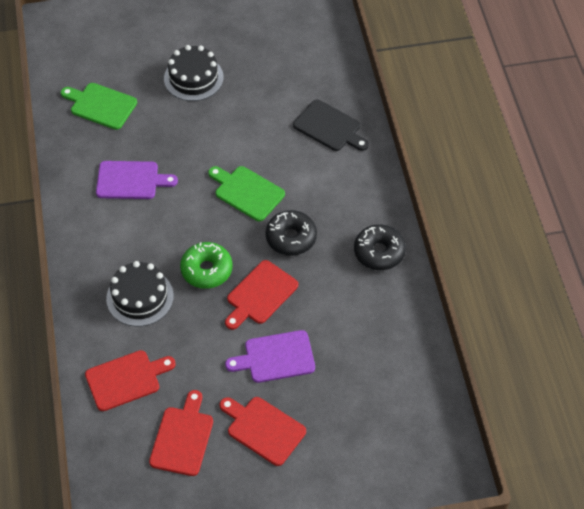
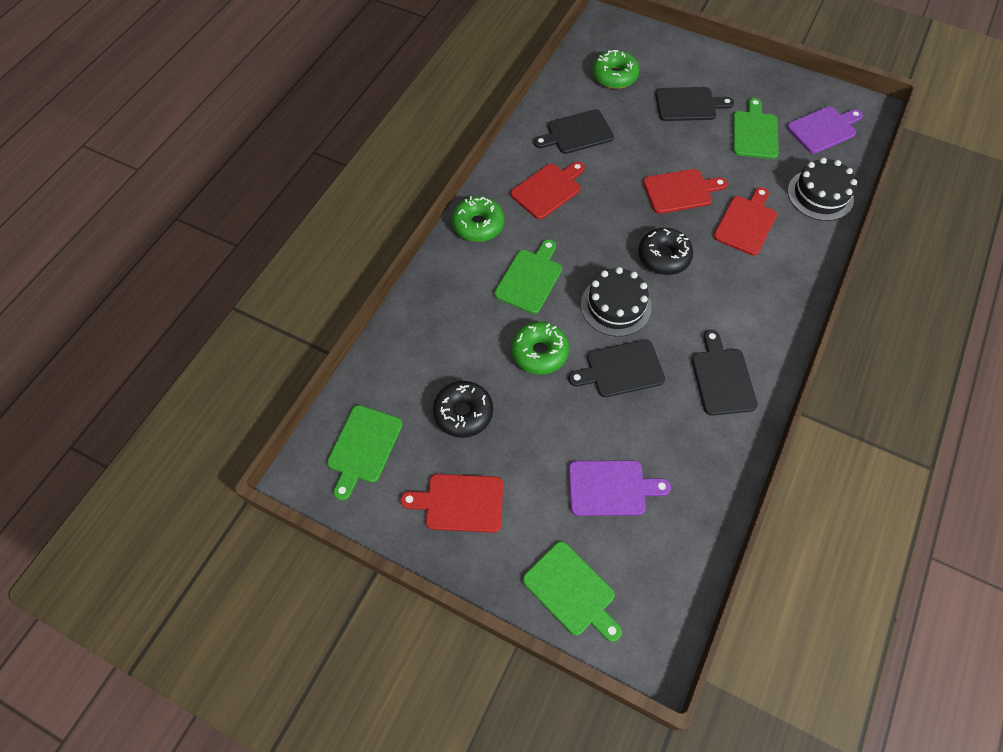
black cutting board: [293,100,369,151] = 1 -> [534,109,614,154] [568,339,665,397] [655,87,734,121] [691,330,758,416] = 4
green cutting board: [61,83,137,130] [208,166,285,221] = 2 -> [327,405,403,501] [494,239,562,314] [523,541,622,642] [733,98,779,159] = 4
green donut: [180,242,233,289] = 1 -> [452,196,504,242] [511,321,569,375] [592,50,639,89] = 3

